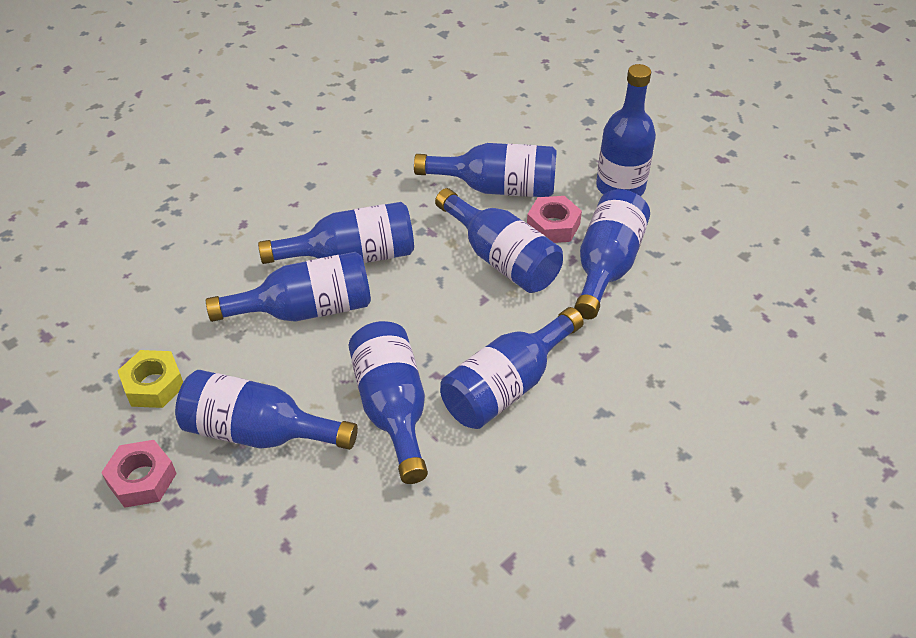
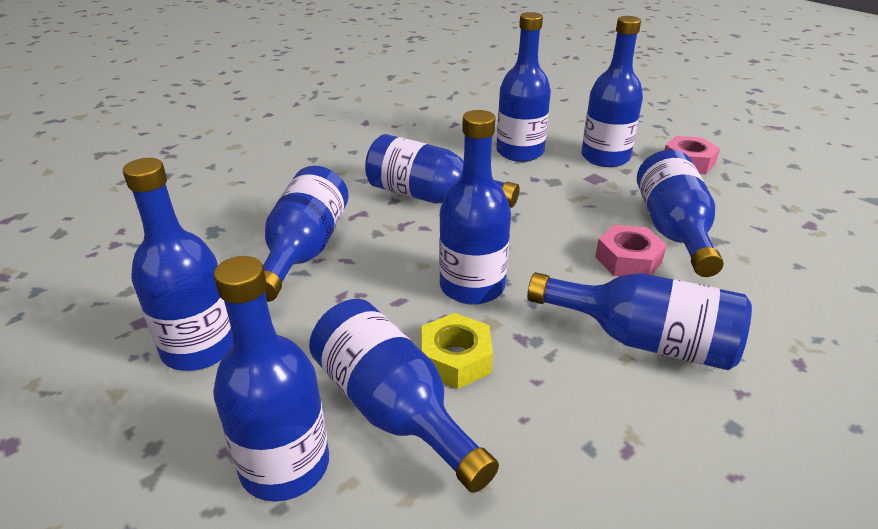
blue bottle: [175,370,358,450] [206,252,371,322] [258,202,414,264] [349,321,428,484] [414,143,557,197] [435,188,563,293] [440,307,584,429] [574,189,650,319] [596,64,656,196] = 9 -> [123,158,233,371] [213,256,329,502] [263,166,349,302] [309,299,499,493] [365,134,520,207] [439,110,511,305] [496,12,551,162] [527,272,752,370] [581,16,643,167] [637,150,724,277] = 10

